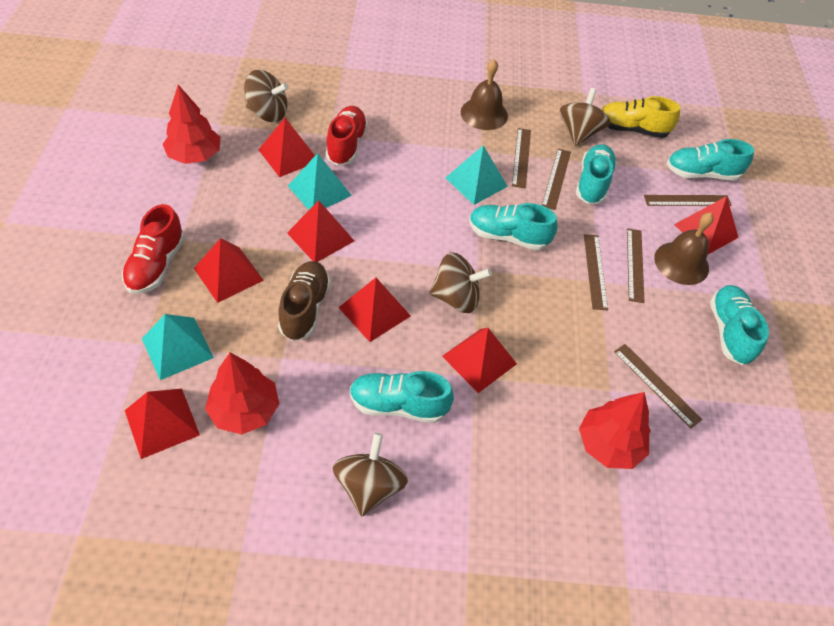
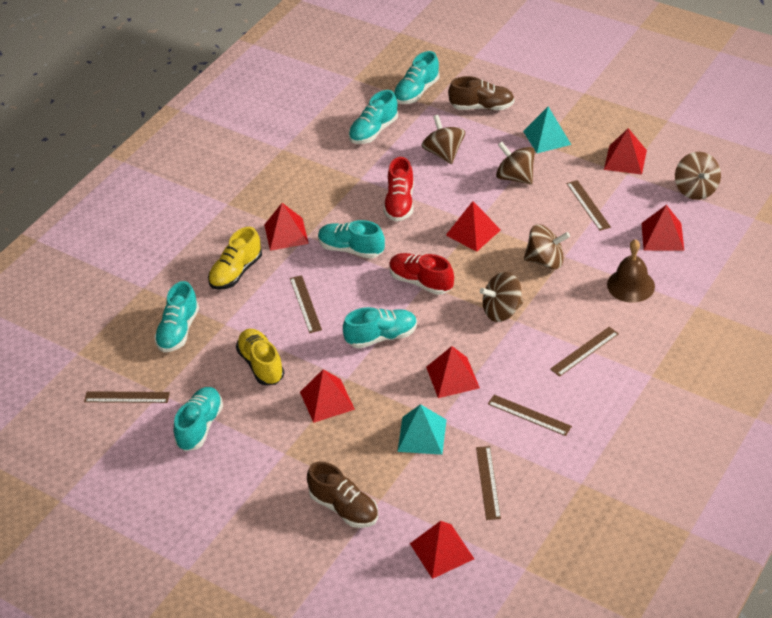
brown bell: [461,59,508,130] [654,212,714,285] = 2 -> [607,239,655,303] = 1
brown shoe: [278,261,331,341] = 1 -> [307,462,378,528] [448,76,515,110] = 2
brown spinning top: [244,70,289,122] [332,433,408,516] [429,252,492,313] [559,88,611,146] = 4 -> [421,115,465,164] [480,272,523,322] [496,142,535,185] [524,224,570,269] [675,152,721,200] = 5
red tree: [163,85,220,164] [205,353,279,434] [579,392,651,469] = 3 -> none = 0
turquoise pyramid: [142,314,214,380] [288,153,352,210] [445,145,508,205] = 3 -> [397,404,446,455] [523,106,571,153] = 2
turquoise shoe: [350,371,454,423] [469,203,557,250] [576,144,617,204] [666,139,754,181] [710,285,769,365] = 5 -> [154,281,199,352] [174,387,223,451] [318,220,385,259] [343,307,417,348] [349,90,398,144] [394,51,440,104] = 6
yellow shoe: [601,96,680,138] = 1 -> [208,227,262,290] [236,329,284,385] = 2

